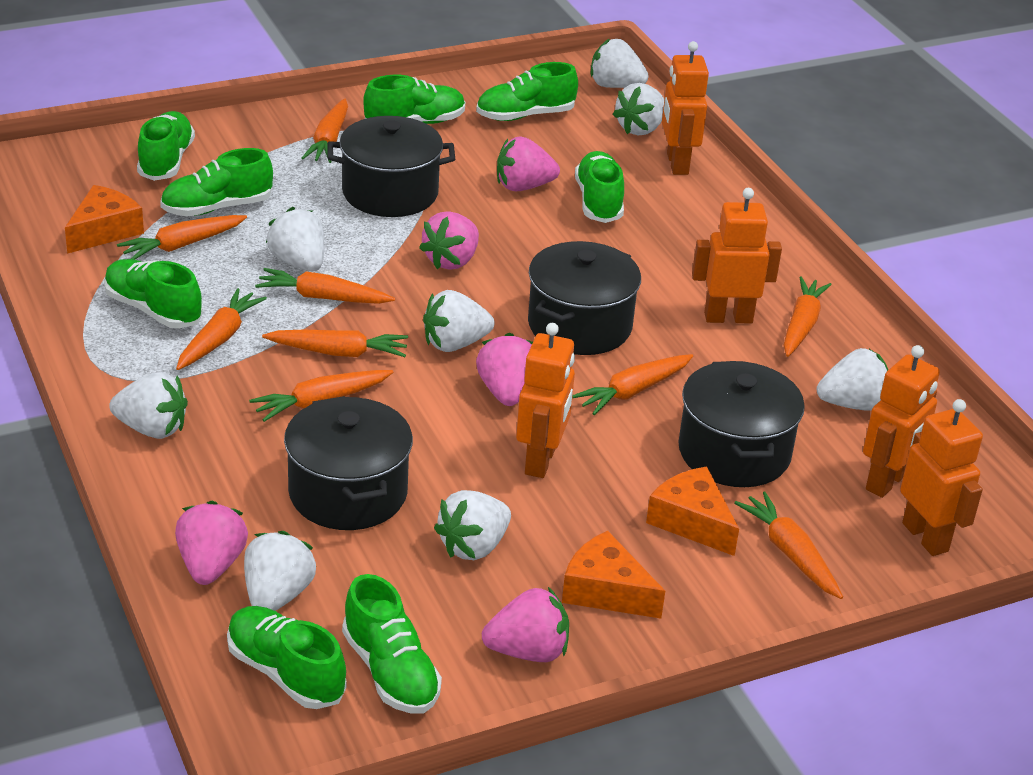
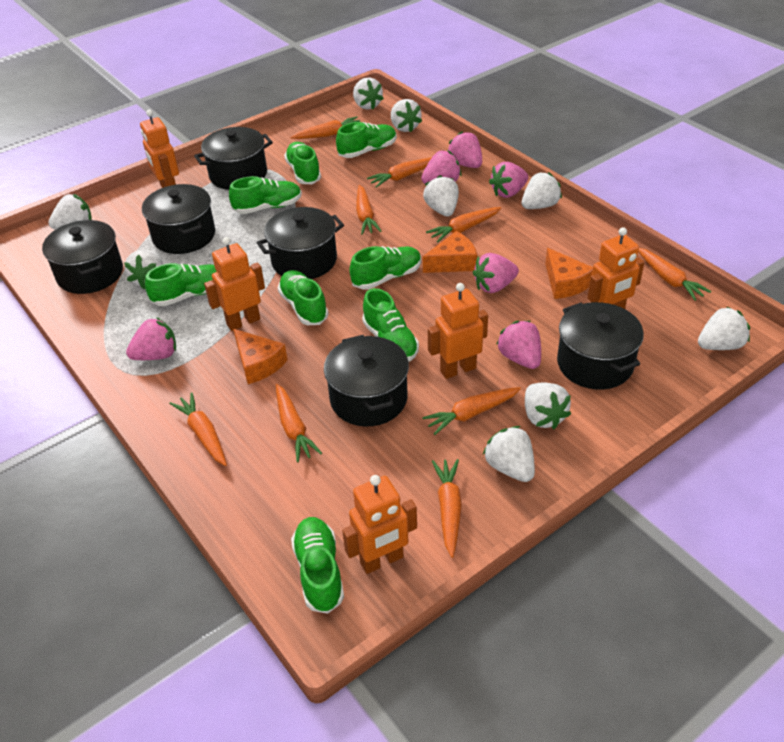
black pot: [284,396,413,530] [328,116,455,217] [528,241,641,355] [678,361,805,487] = 4 -> [42,220,123,294] [142,184,215,254] [194,127,273,190] [257,207,344,279] [324,335,409,426] [557,302,644,390] = 6
pink strawberry: [175,501,248,585] [419,211,479,270] [476,333,533,406] [482,587,569,662] [497,136,560,191] = 5 -> [126,317,176,360] [421,150,461,184] [447,131,482,168] [473,253,519,293] [489,162,528,198] [496,321,541,369] = 6
white strawberry: [109,372,188,439] [244,531,316,611] [266,207,324,272] [423,290,495,352] [434,490,511,560] [591,39,649,88] [612,83,664,136] [817,348,888,411] = 8 -> [48,194,92,230] [124,249,163,290] [353,77,384,110] [391,99,422,132] [423,175,459,217] [483,426,535,482] [522,172,562,209] [525,383,571,429] [698,306,750,350] = 9

